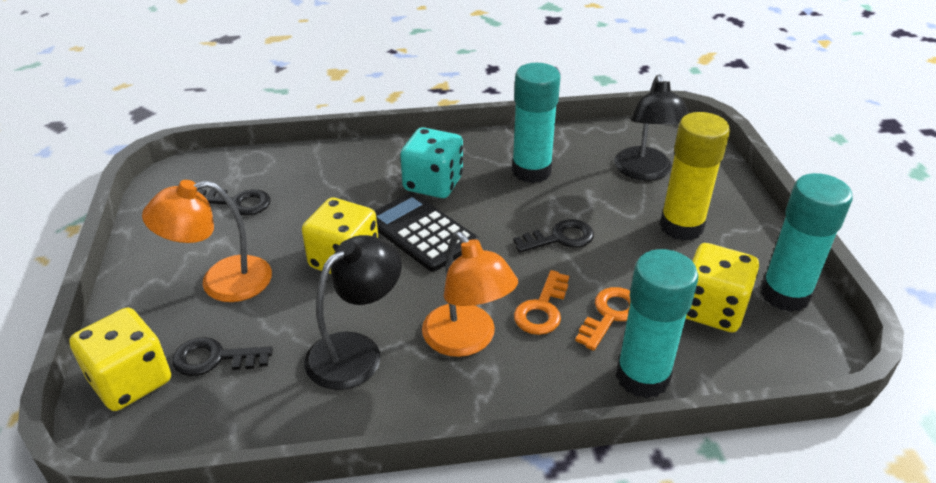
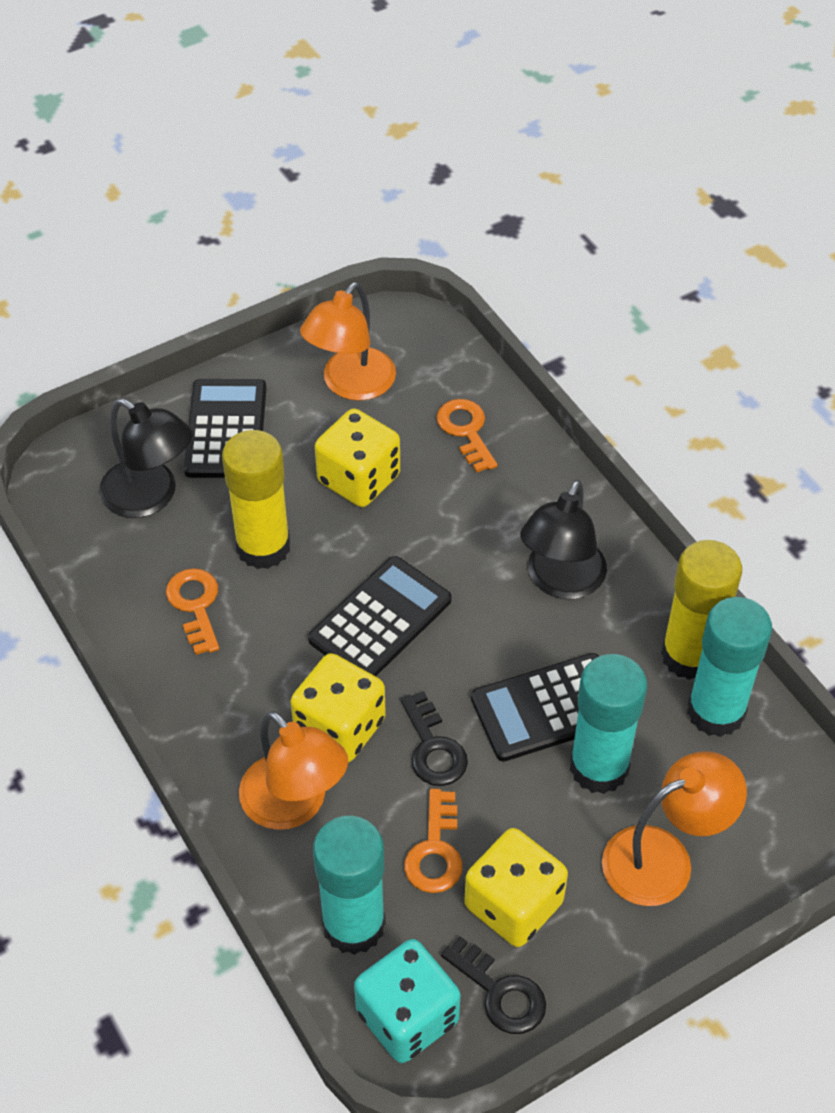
black calculator: [375,192,479,272] = 1 -> [184,379,266,478] [308,556,452,676] [471,653,599,762] = 3
black key: [172,337,273,376] [199,189,271,215] [513,219,594,252] = 3 -> [400,691,468,786] [441,936,546,1034] = 2
orange key: [514,270,569,335] [575,287,631,351] = 2 -> [166,568,219,655] [404,789,462,893] [436,399,498,473] = 3
orange lamp: [142,180,272,302] [422,232,518,357] = 2 -> [239,711,348,830] [300,282,396,401] [602,751,747,906] = 3
yellow glue stick: [660,112,730,241] = 1 -> [222,430,290,569] [661,540,742,680] = 2

